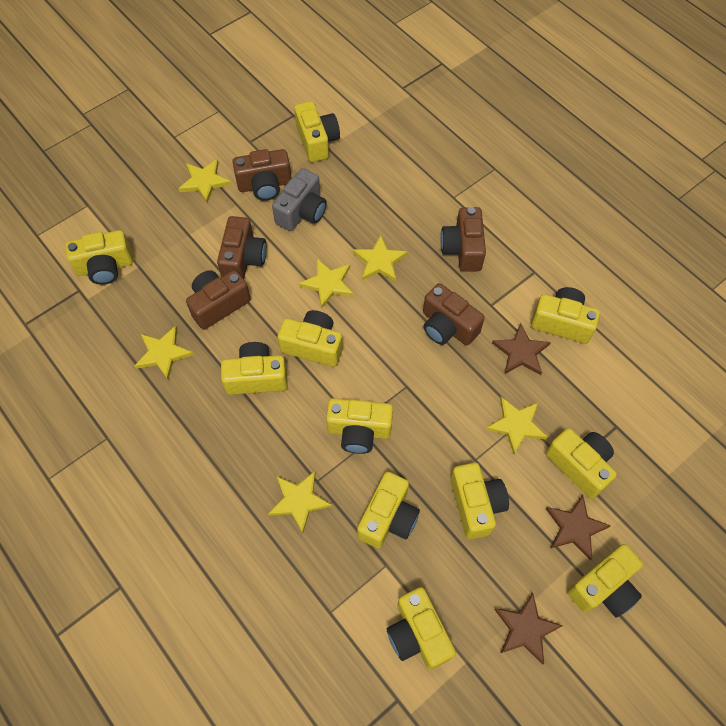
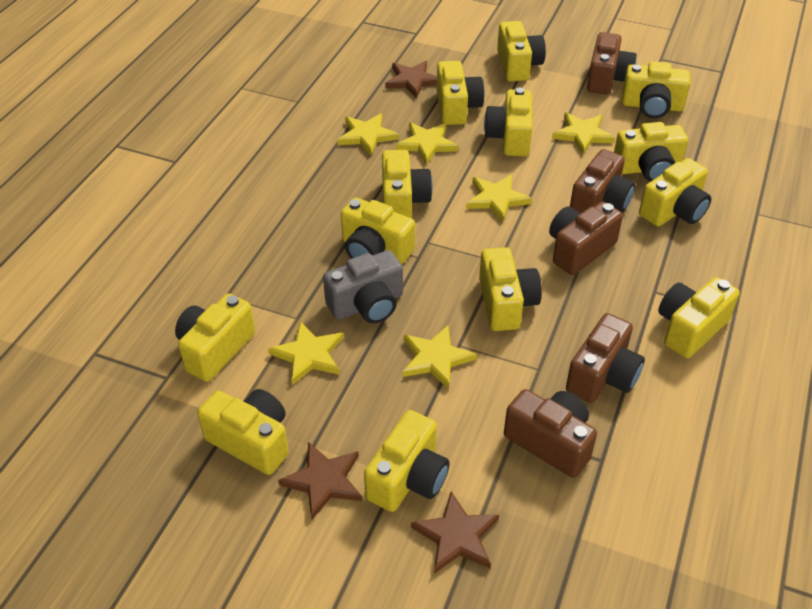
yellow camera: [65,230,133,285] [221,342,288,395] [277,310,343,367] [294,101,340,162] [326,398,393,454] [357,472,420,548] [387,587,456,670] [450,463,509,539] [531,287,600,344] [546,428,617,499] [567,544,643,617] = 11 -> [175,293,255,382] [197,389,289,475] [341,197,415,264] [364,410,450,512] [382,150,433,218] [437,61,484,125] [479,247,542,331] [484,88,532,157] [497,21,546,82] [614,122,688,182] [622,61,690,118] [639,158,711,227] [658,277,740,358] = 13

